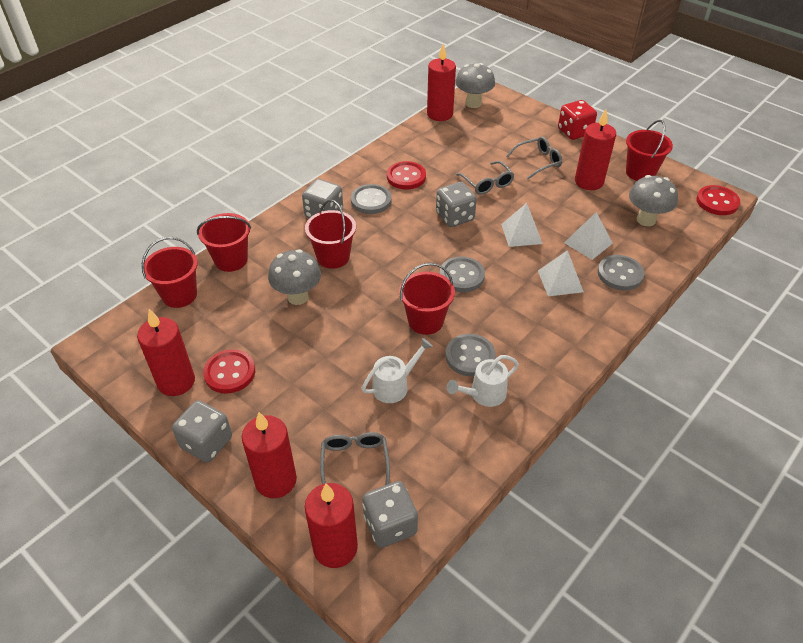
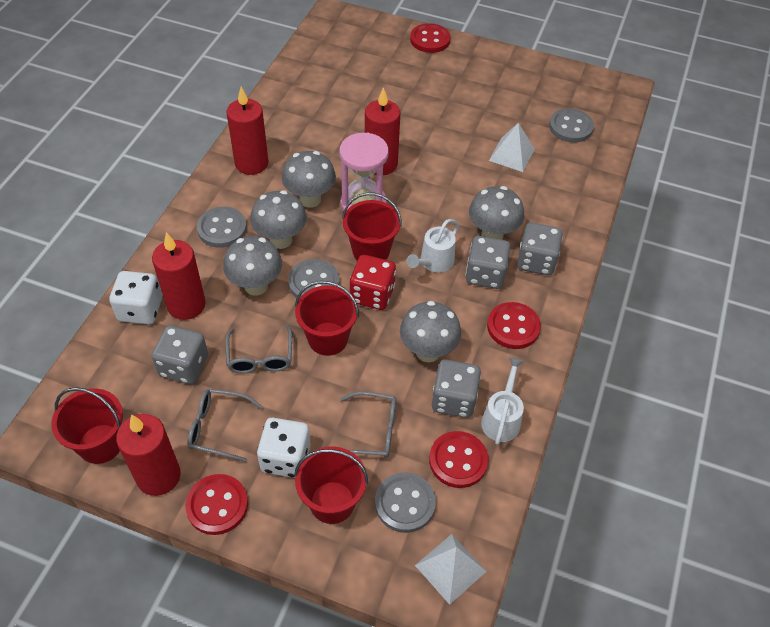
grey mushroom: [268,249,321,305] [456,63,495,108] [629,175,678,226] = 3 -> [223,236,282,296] [250,190,307,249] [282,151,336,208] [400,301,461,362] [469,186,524,240] = 5
pink hourglass: none = 0 -> [339,132,389,211] = 1
red bucket: [142,237,198,308] [197,213,251,272] [305,199,356,269] [399,263,455,335] [626,120,673,181] = 5 -> [51,387,123,464] [294,446,368,524] [295,281,359,356] [342,193,402,261] = 4
red button: [203,349,255,393] [387,161,426,189] [696,185,740,215] = 3 -> [185,474,248,535] [410,23,451,53] [429,431,488,488] [487,302,541,349] = 4
red candle: [137,309,195,396] [242,412,297,498] [305,483,358,568] [427,44,456,121] [575,109,616,190] = 5 -> [116,414,181,496] [152,232,206,320] [226,87,269,175] [365,87,400,175] = 4
white dice: none = 0 -> [109,271,162,325] [257,418,311,478] = 2
white pyramid: [501,203,543,247] [538,250,584,296] [564,212,613,260] = 3 -> [415,534,487,605] [489,123,535,172] = 2

